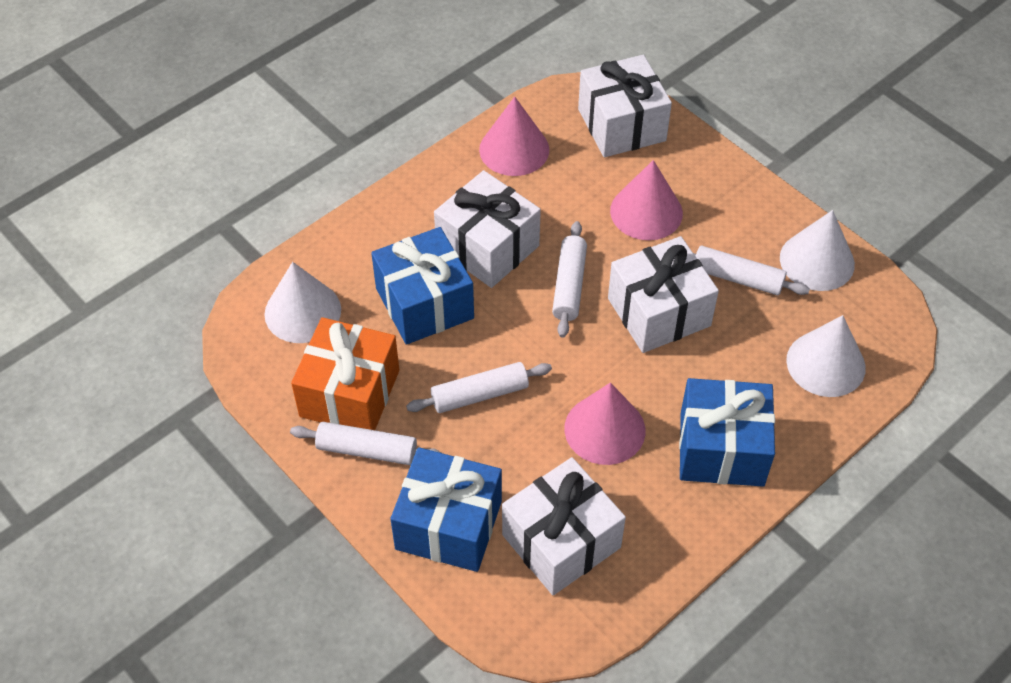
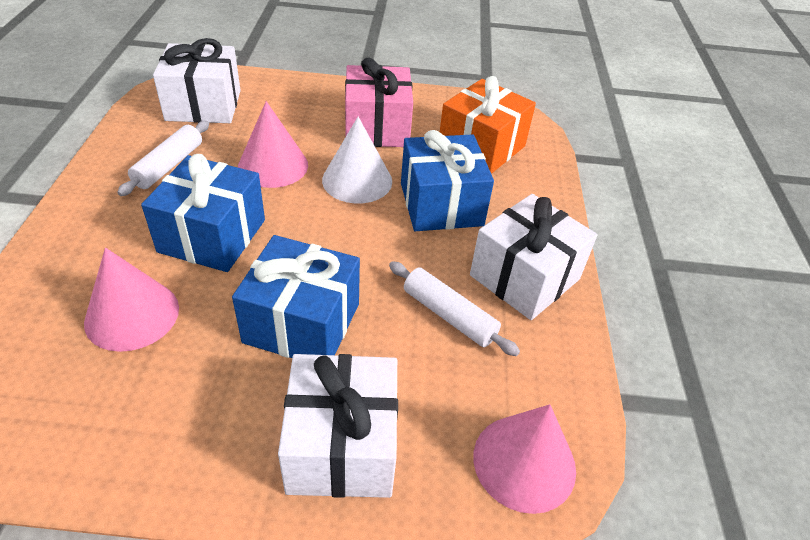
pink gift: none = 0 -> [345,58,413,147] = 1
white cone: [265,262,341,343] [780,210,855,291] [786,315,866,397] = 3 -> [322,117,392,204] = 1
white gift: [434,170,541,288] [502,457,626,595] [578,55,672,157] [608,236,719,353] = 4 -> [153,38,241,123] [278,354,398,498] [470,194,598,320] = 3
white rolling pin: [290,422,441,465] [406,362,552,413] [552,221,587,338] [693,246,810,295] = 4 -> [117,121,209,196] [389,261,520,356] = 2

